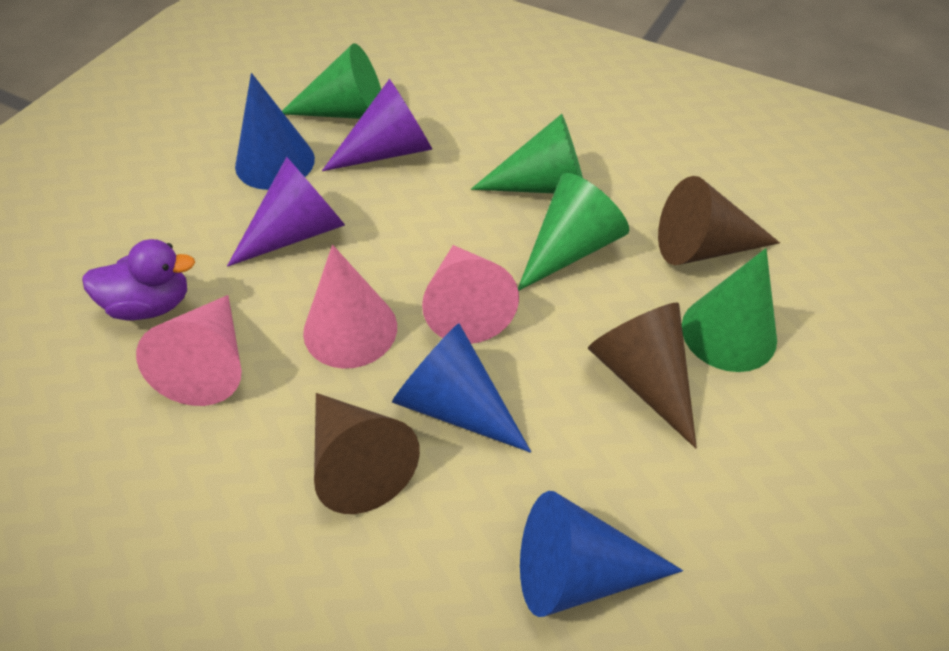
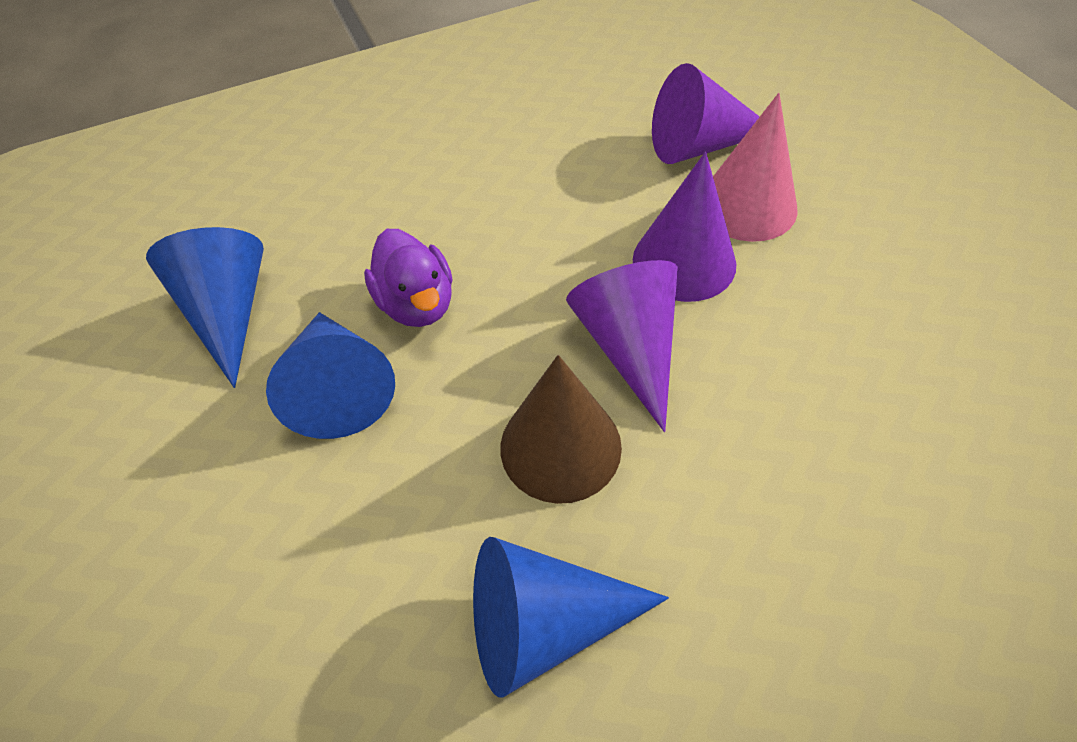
brown cone: [314,393,420,514] [588,302,697,449] [658,176,780,265] = 3 -> [500,355,622,504] = 1
green cone: [282,43,381,119] [471,114,583,193] [518,173,629,291] [682,248,777,372] = 4 -> none = 0
pink cone: [136,295,242,406] [303,245,397,369] [422,245,519,344] = 3 -> [713,93,797,242] = 1
purple cone: [227,157,345,267] [322,79,432,171] = 2 -> [566,260,678,432] [633,152,736,302] [652,63,760,164] = 3

